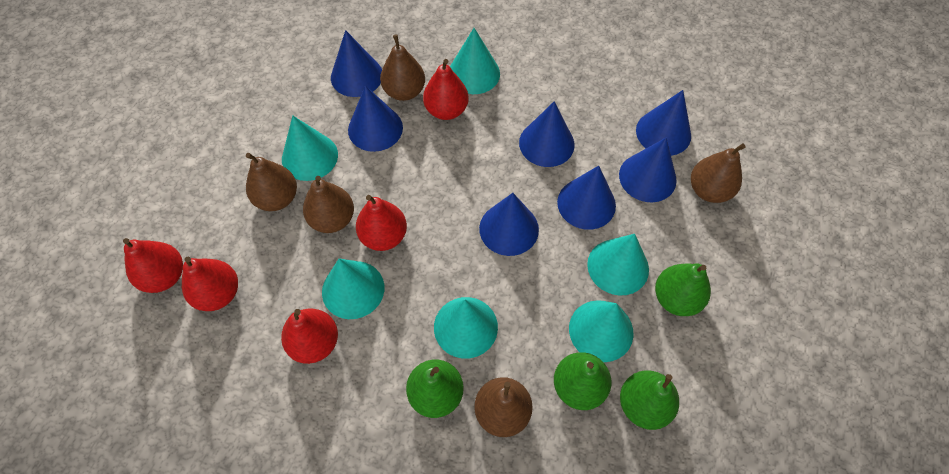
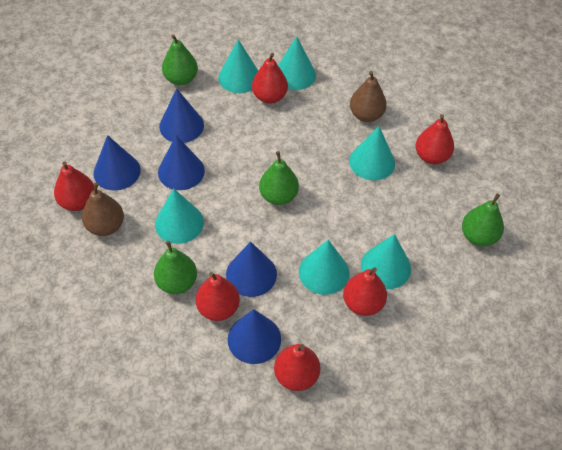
blue cone: [331,30,382,97] [348,85,403,152] [479,193,539,256] [519,101,575,167] [557,166,616,230] [619,138,677,202] [636,90,691,156] = 7 -> [94,135,141,191] [158,135,205,190] [159,88,204,143] [226,242,277,297] [228,309,281,364] = 5
brown pear: [246,153,297,211] [303,176,354,233] [380,34,425,101] [474,377,533,437] [691,144,746,203] = 5 -> [82,183,124,236] [350,71,387,122] = 2
red pear: [123,238,183,293] [182,257,238,311] [281,309,338,364] [356,195,407,251] [423,59,469,120] = 5 -> [54,162,94,211] [196,272,240,321] [252,53,288,104] [274,344,320,391] [343,267,387,316] [415,114,454,164] = 6

